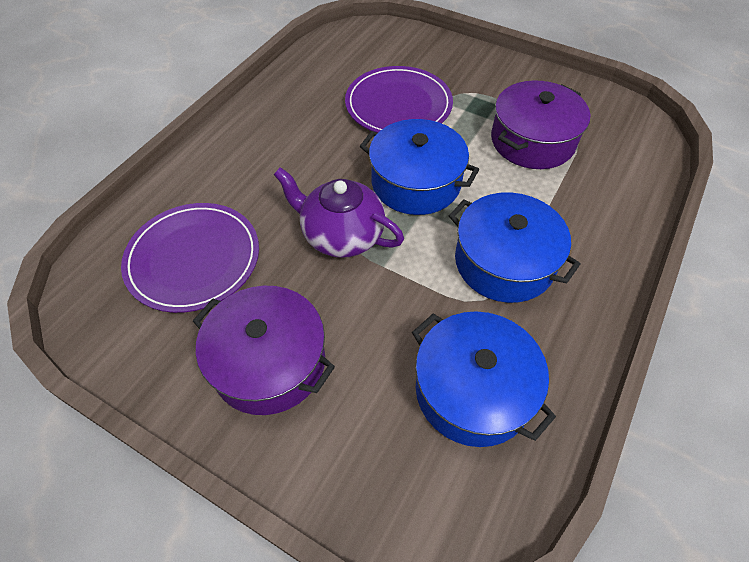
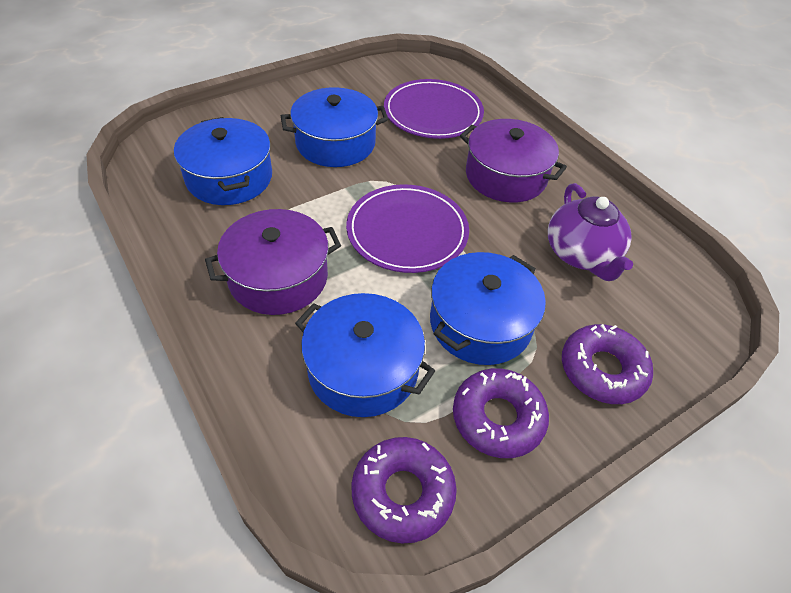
blue pot: [360,119,479,215] [412,311,556,447] [449,192,581,303] = 3 -> [174,117,272,205] [281,87,388,167] [295,293,435,417] [430,252,546,365] = 4
purple donut: none = 0 -> [351,437,457,544] [453,368,549,458] [562,324,653,404] = 3

